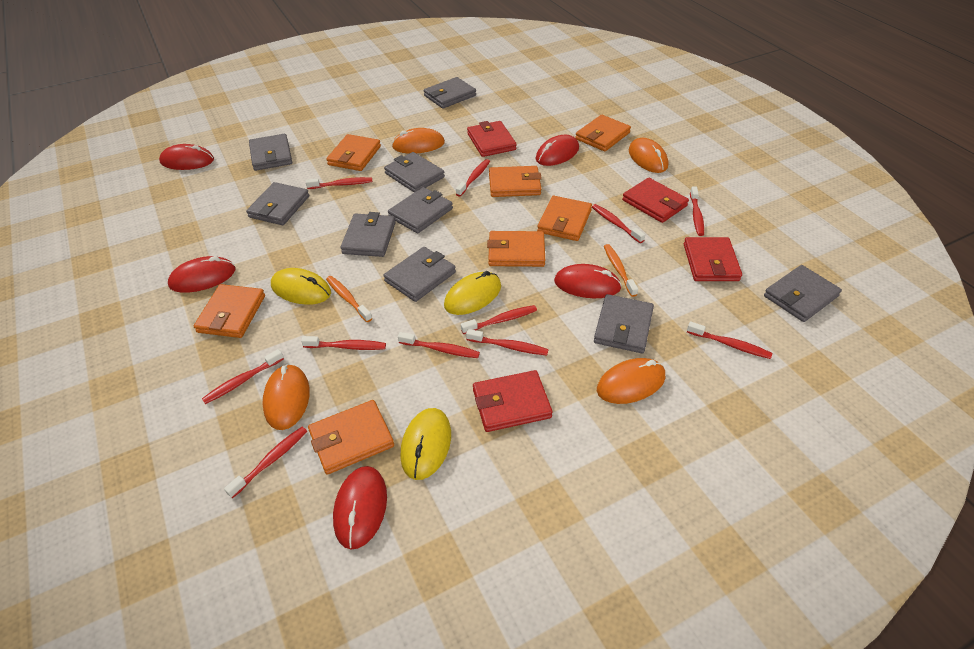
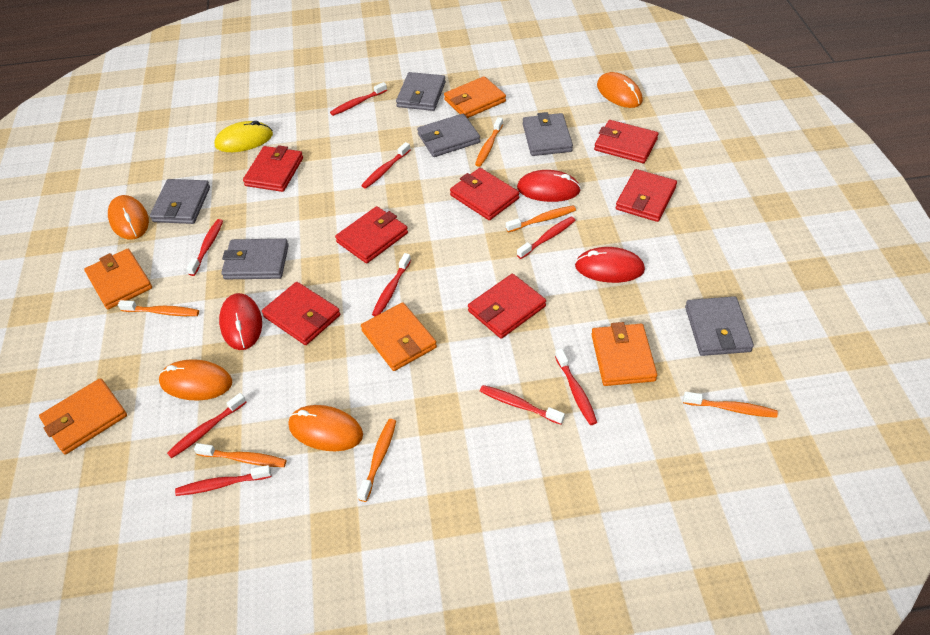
grey wallet: [246,182,309,225] [249,134,292,171] [340,212,396,257] [383,247,456,302] [384,152,445,193] [388,187,453,233] [424,77,476,109] [594,294,654,353] [764,265,842,322] = 9 -> [150,179,210,224] [221,239,289,279] [396,72,446,111] [417,114,480,157] [523,112,573,156] [685,296,754,356] = 6
orange toothbrush: [326,276,372,322] [604,244,638,297] = 2 -> [118,300,199,316] [194,443,287,467] [358,419,396,502] [475,117,503,167] [506,205,576,233] [683,392,778,418] = 6
orange wallet: [194,284,265,338] [308,400,394,475] [327,134,381,171] [487,231,545,267] [489,166,542,197] [537,196,592,241] [575,115,631,152] = 7 -> [39,378,127,455] [84,249,152,310] [361,302,437,371] [444,76,506,118] [591,322,657,386] = 5
red mouse: [159,144,214,170] [168,256,236,293] [333,466,387,550] [535,135,579,166] [554,264,622,298] = 5 -> [219,293,262,350] [517,170,581,202] [575,247,645,283] = 3
red toothbrush: [202,349,284,404] [224,427,307,498] [301,336,386,350] [306,177,372,189] [398,332,480,358] [456,159,490,197] [461,305,537,334] [466,329,549,355] [592,204,645,243] [687,322,772,359] [690,186,704,236] = 11 -> [167,393,246,458] [175,465,271,496] [186,219,223,276] [330,82,387,116] [361,142,411,189] [372,253,411,316] [480,385,565,425] [517,217,576,259] [555,349,597,425] = 9
red wallet: [467,121,517,157] [473,370,553,432] [622,178,689,223] [684,237,742,281] = 4 -> [243,145,303,192] [262,282,340,345] [335,206,408,263] [450,168,519,220] [468,274,546,339] [594,120,658,163] [616,169,677,222] = 7
yellow mouse: [271,268,331,305] [400,408,451,480] [444,271,501,315] = 3 -> [215,121,273,152] = 1

